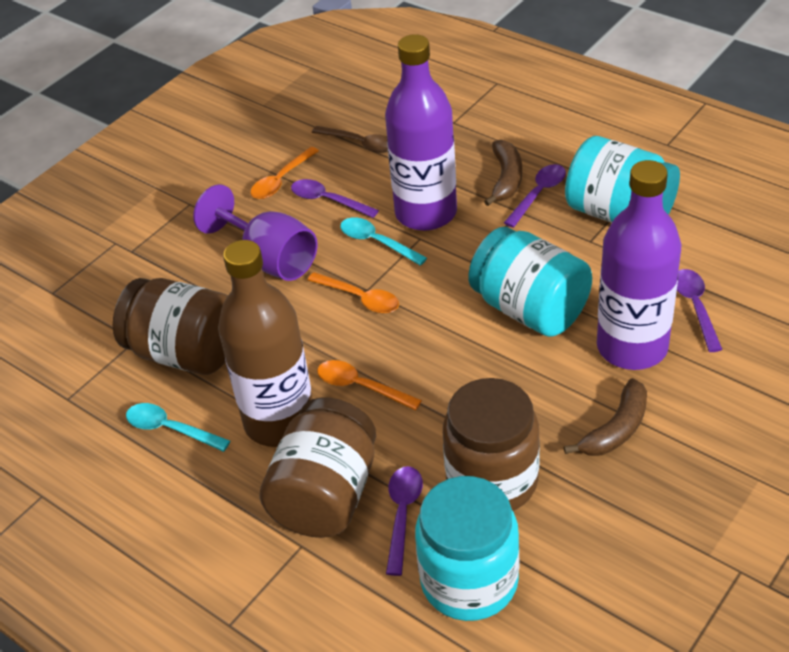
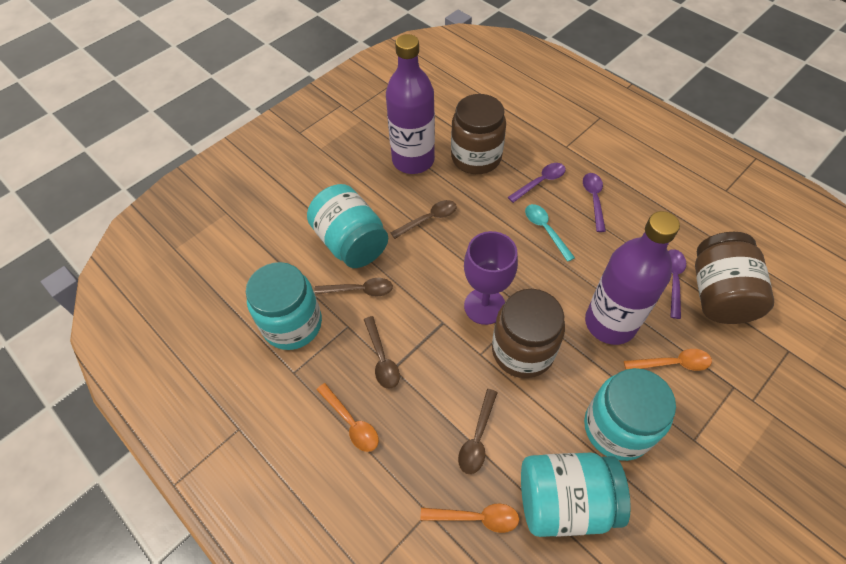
brown banana: [484,140,522,206] [564,378,647,456] = 2 -> none = 0
brown bottle: [218,240,313,447] = 1 -> none = 0
brown spoon: [312,126,388,153] = 1 -> [314,278,393,297] [364,316,400,389] [391,200,457,239] [458,389,498,474] = 4
purple spoon: [291,179,379,218] [386,466,423,576] [504,164,566,228] [677,269,723,352] = 4 -> [508,163,566,203] [583,173,606,232] [668,249,686,319] = 3
turquoise jar: [415,476,519,621] [468,227,592,337] [565,136,680,223] = 3 -> [246,262,322,350] [307,184,388,268] [521,452,631,537] [584,368,676,461] = 4
turquoise spoon: [126,403,230,452] [340,217,427,266] = 2 -> [525,204,575,262] = 1

